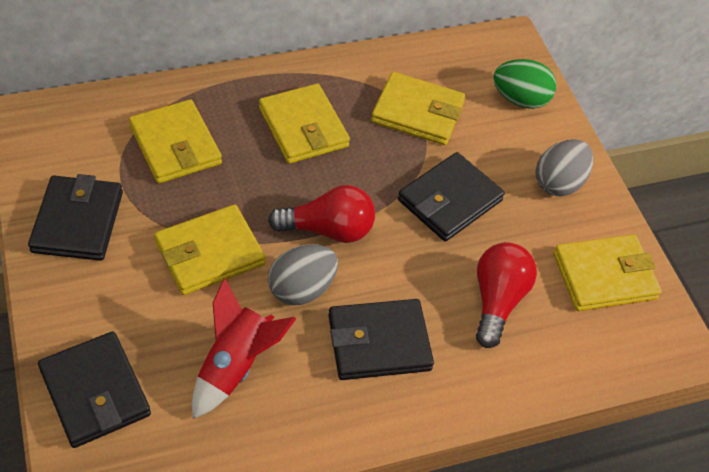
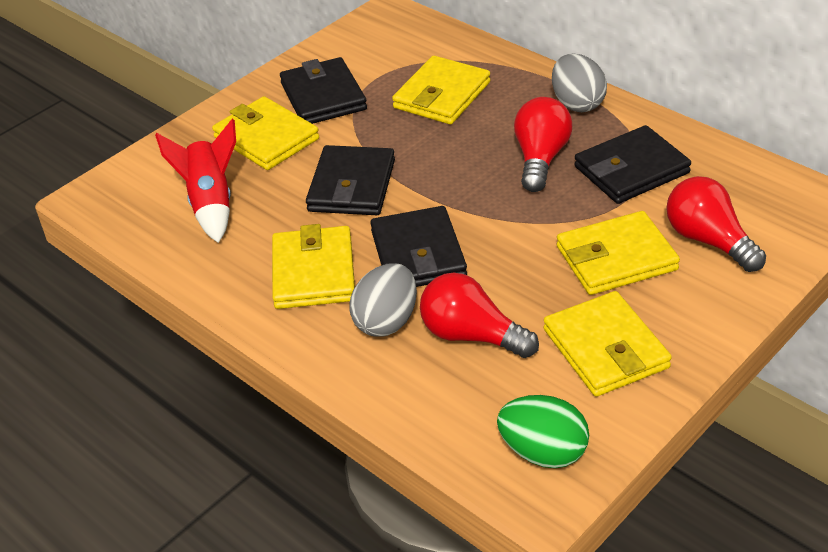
red light bulb: [268,185,375,243] [476,242,537,348] = 2 -> [420,273,539,358] [514,97,573,192] [666,176,766,272] = 3

